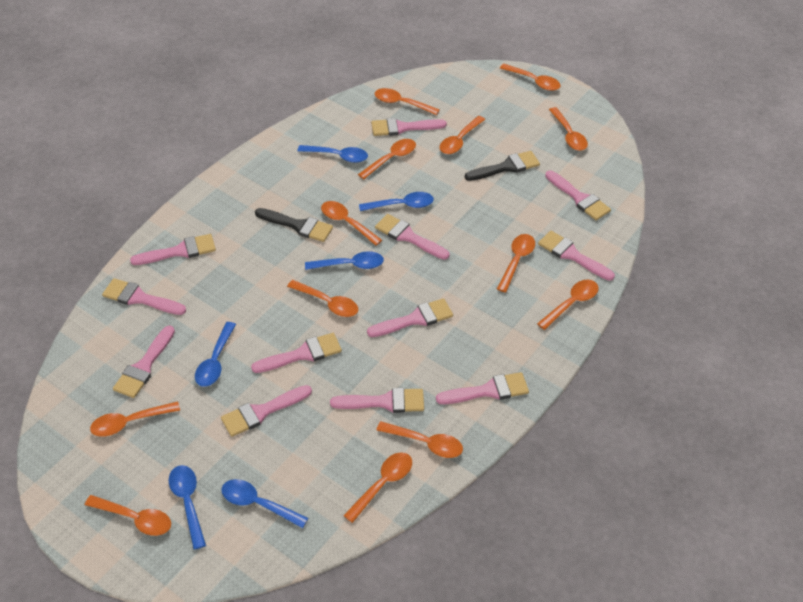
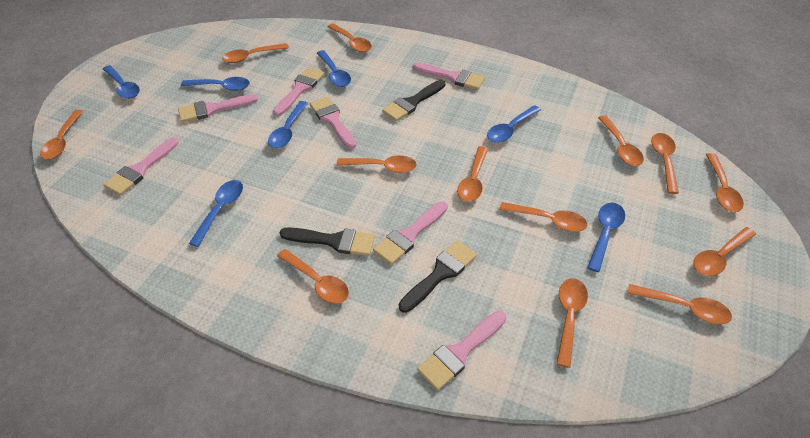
black brush: [255,208,333,242] [465,151,540,181] = 2 -> [280,227,375,256] [382,80,446,121] [399,240,477,313] = 3
blue spoon: [169,465,206,550] [195,322,236,387] [221,479,308,528] [297,145,368,163] [305,251,384,270] [359,192,434,211] = 6 -> [103,65,140,99] [181,77,250,91] [189,180,243,247] [268,101,308,148] [317,50,351,87] [487,105,541,143] [587,203,625,272] = 7
pink brush: [102,278,186,315] [113,326,175,398] [130,234,216,265] [221,385,312,437] [251,333,342,373] [330,388,424,413] [367,298,453,337] [371,118,447,136] [375,214,450,260] [436,372,529,404] [538,231,615,281] [545,170,611,220] = 12 -> [104,137,179,195] [178,94,258,123] [273,67,325,116] [310,96,357,149] [373,201,448,265] [413,62,485,90] [417,311,506,391] = 7

